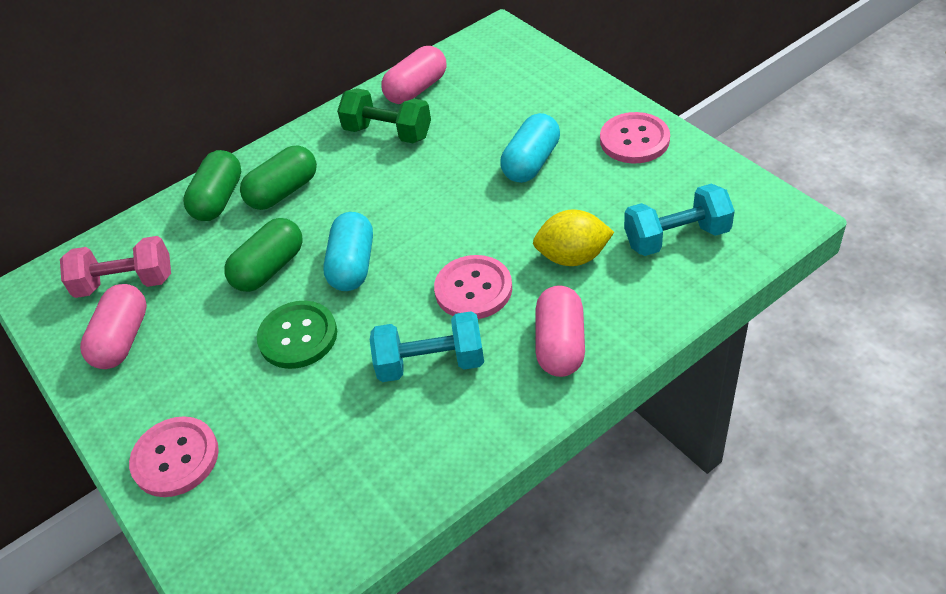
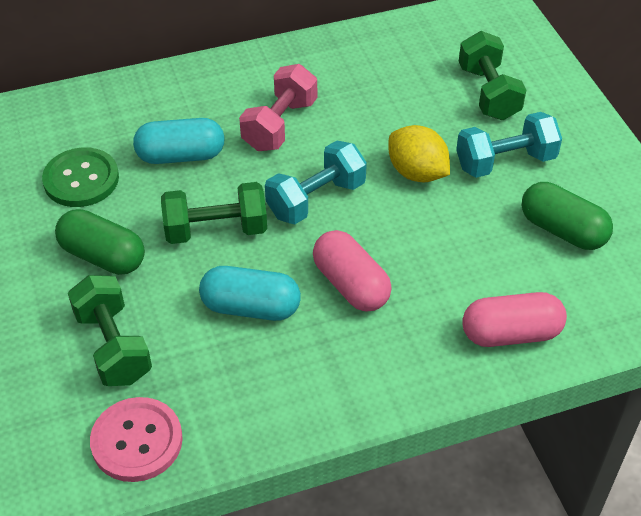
green capsule: [183,150,242,221] [224,218,303,292] [240,146,317,210] = 3 -> [55,209,145,275] [522,182,613,250] = 2
green dumbbell: [337,88,431,143] = 1 -> [68,275,152,386] [161,182,267,244] [459,31,526,120] = 3
pink button: [129,416,219,497] [434,255,512,319] [600,112,670,163] = 3 -> [90,397,183,482] = 1
pink capsule: [80,284,147,369] [381,46,446,104] [535,285,585,377] = 3 -> [313,230,392,312] [462,292,567,347] = 2

